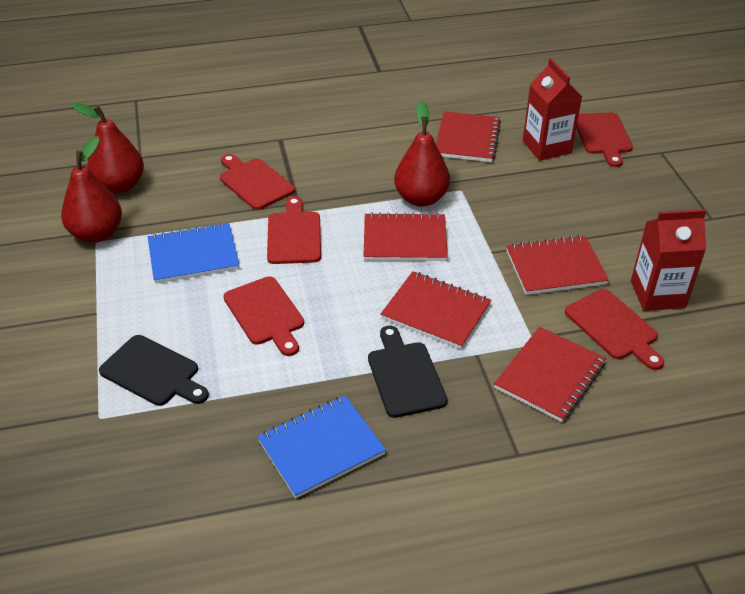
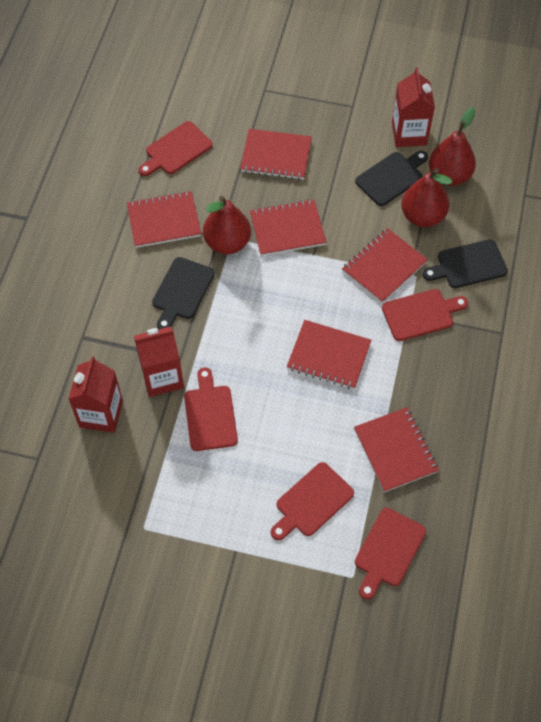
black cutting board: [99,335,209,406] [368,326,447,418] = 2 -> [152,257,215,330] [355,151,428,206] [422,239,508,288] = 3
blue notebook: [148,222,239,284] [257,396,386,498] = 2 -> none = 0
red carton: [523,58,582,161] [631,209,706,311] = 2 -> [68,356,123,433] [134,327,184,397] [392,67,435,147] = 3
red notebook: [363,212,448,261] [381,271,491,349] [436,111,501,162] [494,327,606,422] [506,235,609,295] = 5 -> [127,191,201,248] [240,129,312,180] [250,199,326,256] [287,320,371,389] [342,228,428,303] [354,407,439,492] = 6

